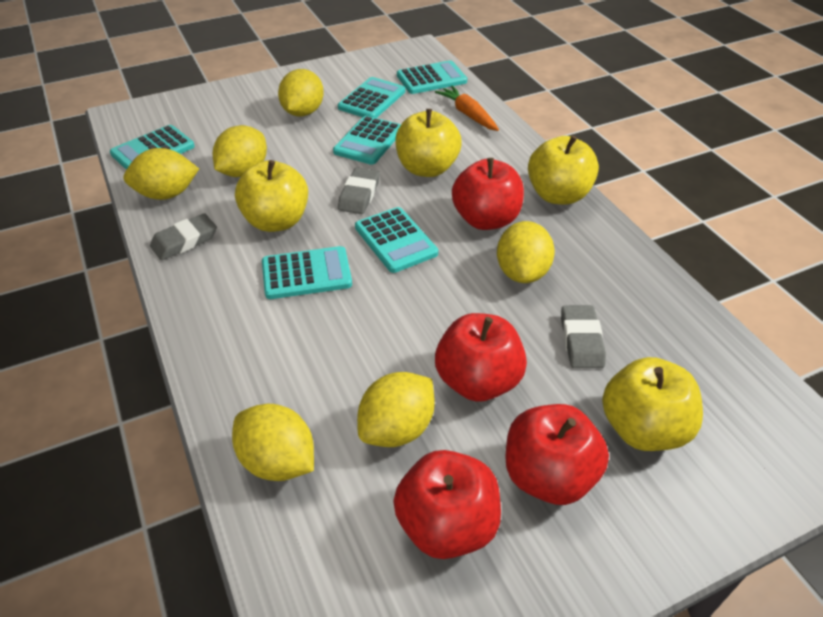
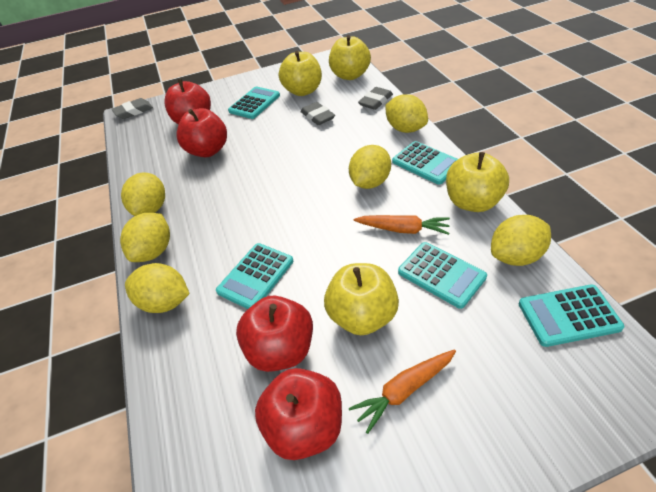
orange carrot: [435,85,499,131] = 1 -> [349,349,456,434] [354,215,450,235] = 2
turquoise calculator: [110,125,195,170] [262,246,352,299] [333,116,401,165] [338,77,405,118] [355,207,438,273] [397,60,467,94] = 6 -> [216,243,293,309] [228,86,280,119] [392,141,458,185] [398,242,487,309] [519,284,624,347] = 5

